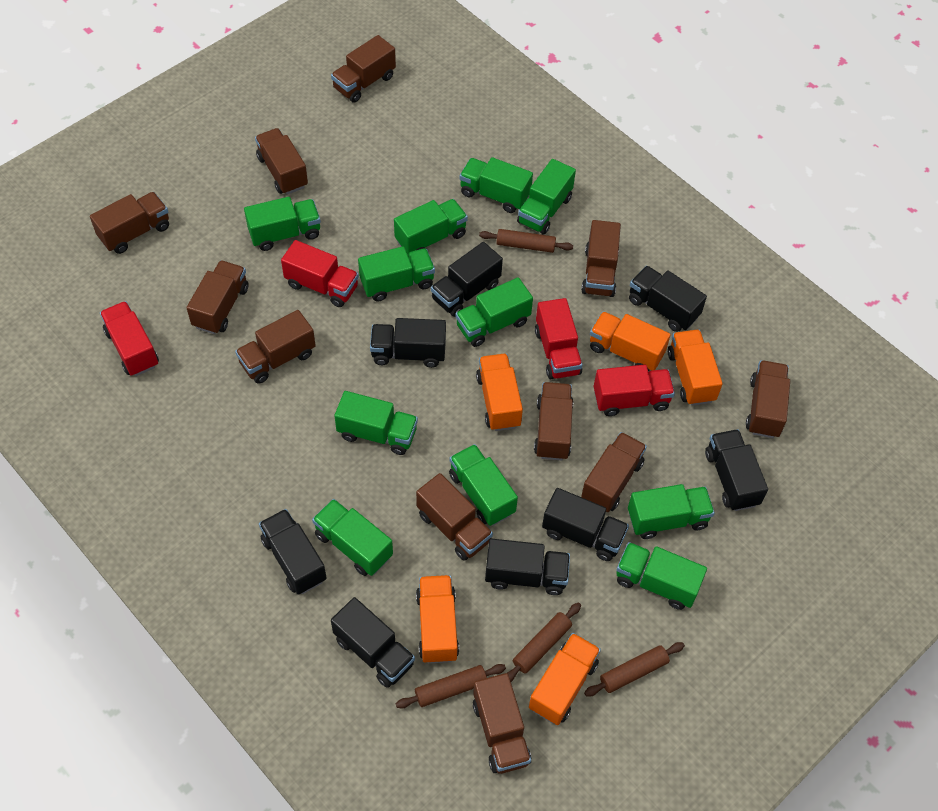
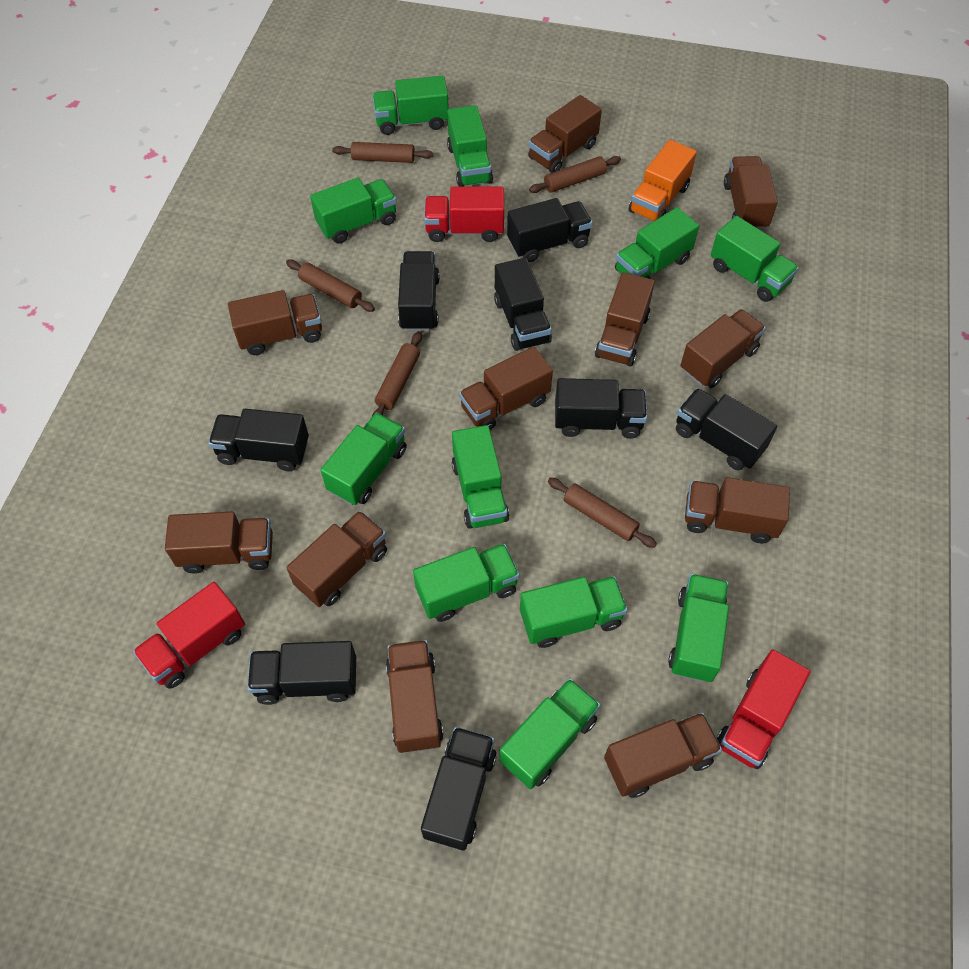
brown rolling pin: [396,664,506,709] [479,229,573,253] [507,602,581,682] [584,642,685,696] = 4 -> [286,260,375,312] [332,142,433,163] [372,331,422,416] [529,156,621,193] [548,478,657,548] = 5
orange truck: [416,575,459,663] [476,354,523,431] [529,633,601,725] [590,311,671,372] [668,330,723,406] = 5 -> [629,140,697,221] = 1
red truck: [100,301,159,376] [281,240,359,307] [535,298,583,379] [594,365,675,416] = 4 -> [133,582,245,689] [424,187,504,242] [716,649,811,769] = 3

